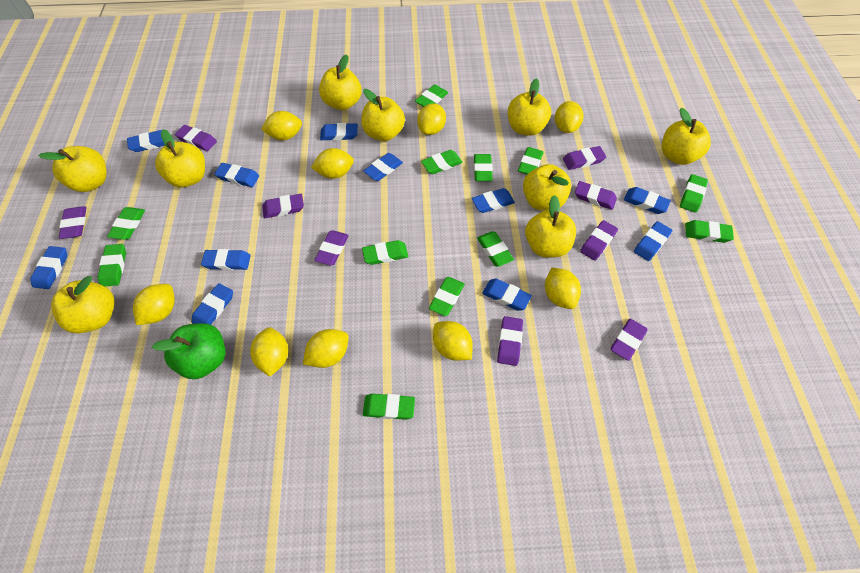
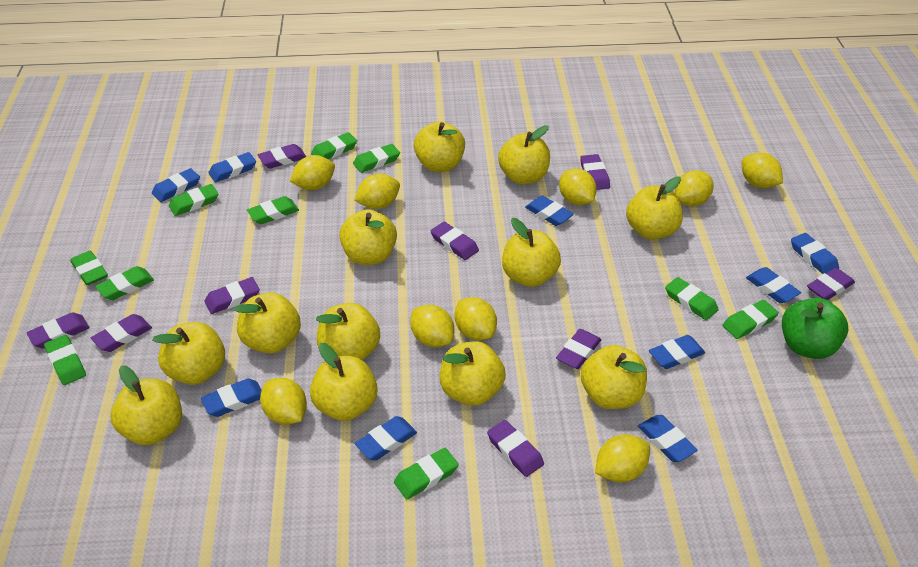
blue eraser: [30,246,67,289] [127,130,165,152] [191,283,233,325] [201,249,251,270] [214,163,259,187] [320,123,358,141] [363,153,403,181] [472,188,515,213] [482,279,532,311] [624,187,671,214] [634,221,672,261] = 11 -> [152,168,200,202] [201,378,262,417] [208,152,256,182] [355,416,417,461] [525,196,574,226] [638,415,698,462] [649,335,705,369] [746,267,801,303] [791,233,839,274] = 9
green eraser: [98,244,126,286] [107,207,145,240] [362,240,408,265] [363,394,415,420] [415,84,448,107] [421,150,463,174] [429,277,465,316] [474,154,493,181] [477,231,514,267] [518,147,543,174] [680,174,708,213] [685,220,734,243] = 12 -> [44,335,86,385] [70,250,108,285] [95,266,154,300] [169,184,218,216] [247,196,299,224] [311,132,357,159] [353,144,400,173] [394,448,459,500] [665,277,719,320] [722,300,779,339] = 10
yellow apple: [38,146,107,192] [51,276,115,333] [155,129,205,187] [319,55,362,110] [361,89,405,141] [508,78,551,136] [523,164,571,211] [525,195,576,257] [662,108,711,165] = 9 -> [110,365,182,445] [152,322,225,385] [234,293,301,354] [310,343,378,421] [316,303,380,360] [339,209,397,265] [414,121,465,172] [440,341,506,406] [498,125,550,184] [502,218,561,287] [581,345,647,409] [626,176,683,240] = 12

